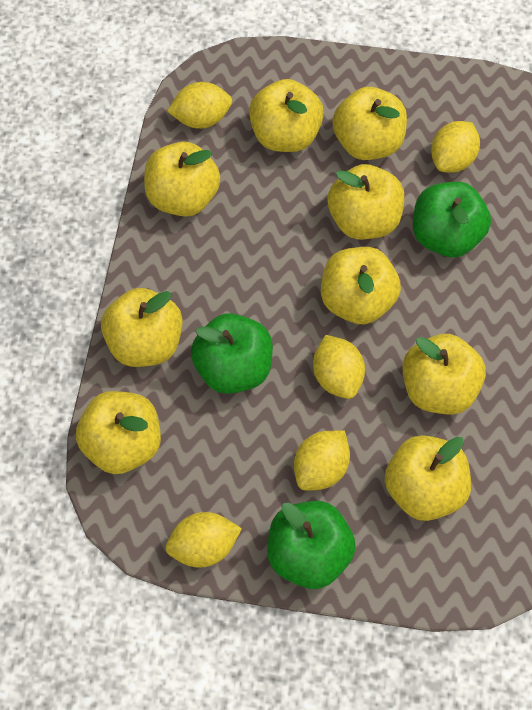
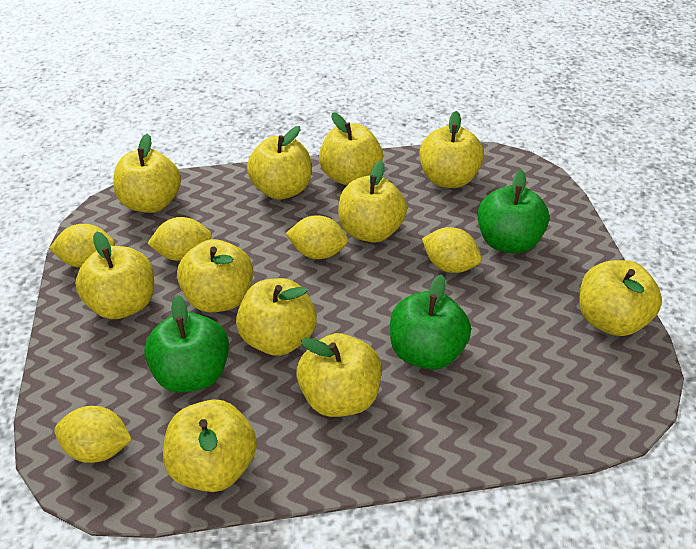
yellow apple: [76,391,161,474] [101,288,183,367] [144,142,220,217] [249,79,324,152] [321,247,401,324] [327,164,404,239] [332,87,407,160] [385,435,471,521] [403,334,486,415] = 9 -> [75,231,154,319] [113,134,181,213] [163,399,257,492] [177,239,253,312] [236,278,317,356] [247,126,312,200] [296,333,382,417] [319,113,383,185] [338,160,407,243] [419,111,484,188] [579,260,662,336] = 11

